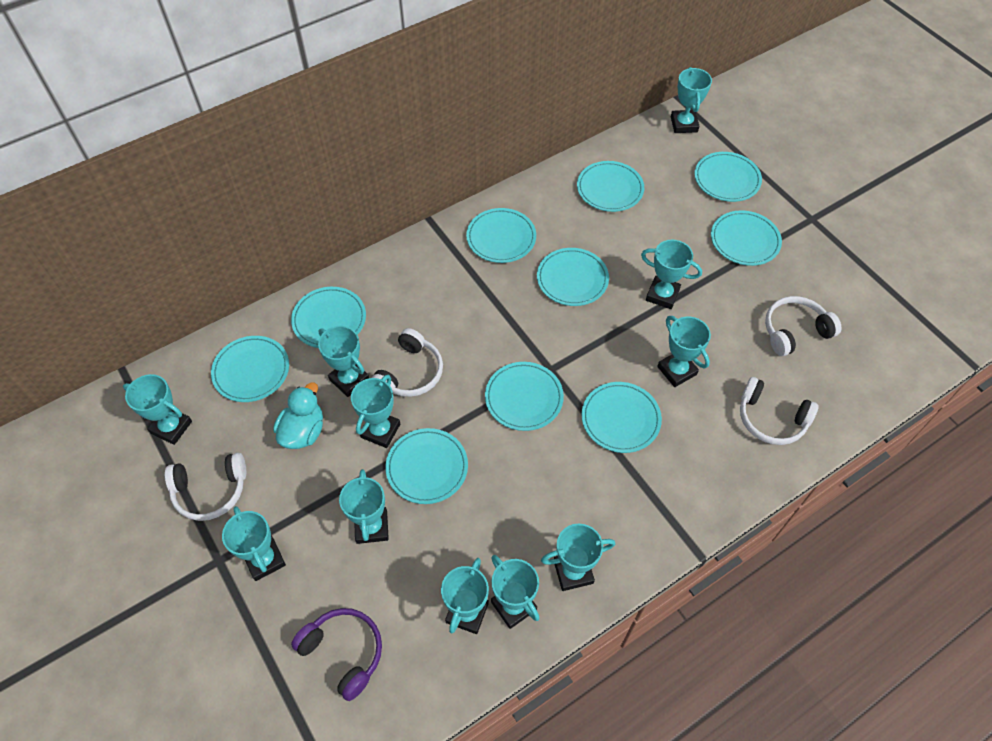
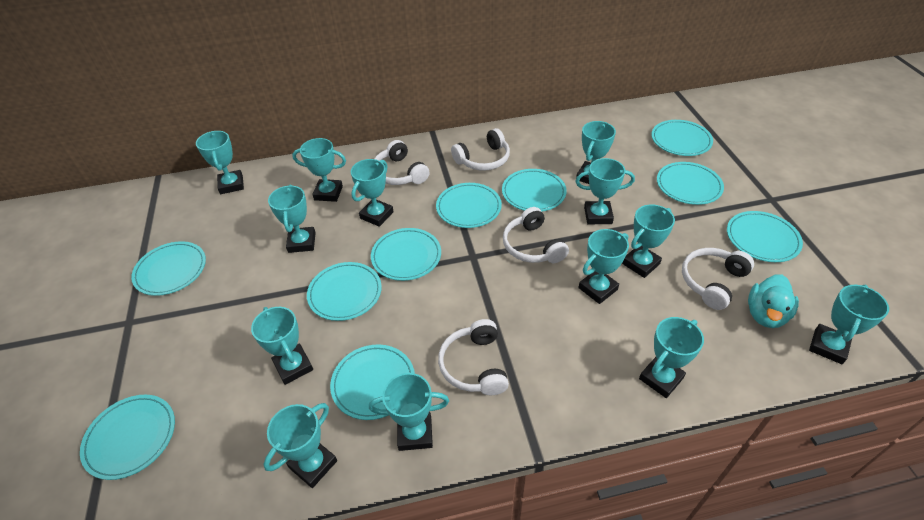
purple headphones: [291,608,382,701] = 1 -> none = 0
turquoise trophy: [123,374,192,445] [222,506,286,581] [318,326,369,397] [339,469,389,544] [351,375,400,448] [441,558,489,634] [491,555,540,629] [541,523,615,591] [641,240,702,309] [657,316,711,387] [671,67,712,133] = 11 -> [196,131,244,194] [251,307,313,385] [264,403,337,488] [268,184,316,253] [292,138,346,202] [351,159,394,227] [369,373,449,451] [575,158,635,224] [576,121,616,184] [579,229,629,304] [622,204,675,278] [639,317,704,398] [809,285,889,364] = 13
white headphones: [165,453,246,521] [372,328,443,397] [740,377,819,445] [765,296,841,356] = 4 -> [375,140,430,185] [438,319,509,395] [451,128,510,171] [503,207,569,263] [682,248,754,310] = 5

